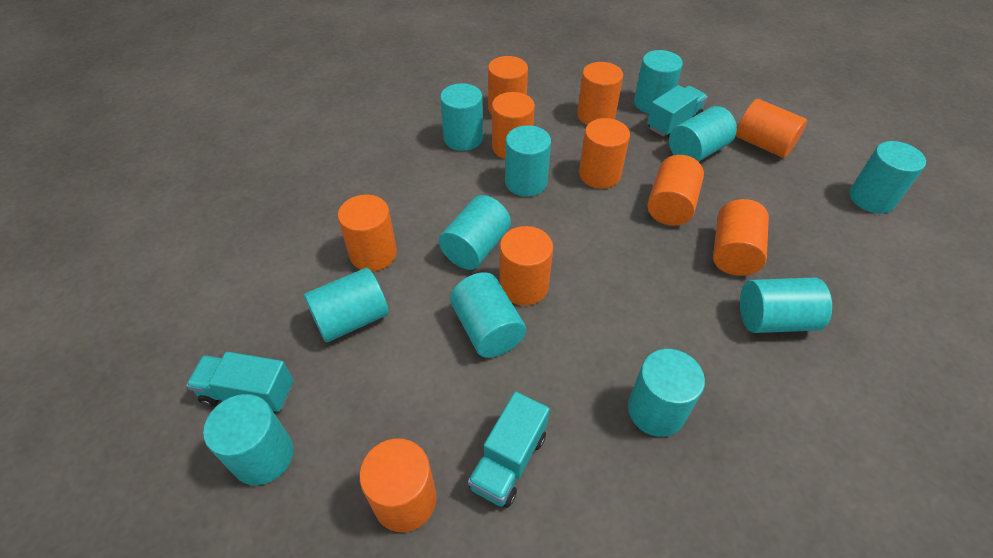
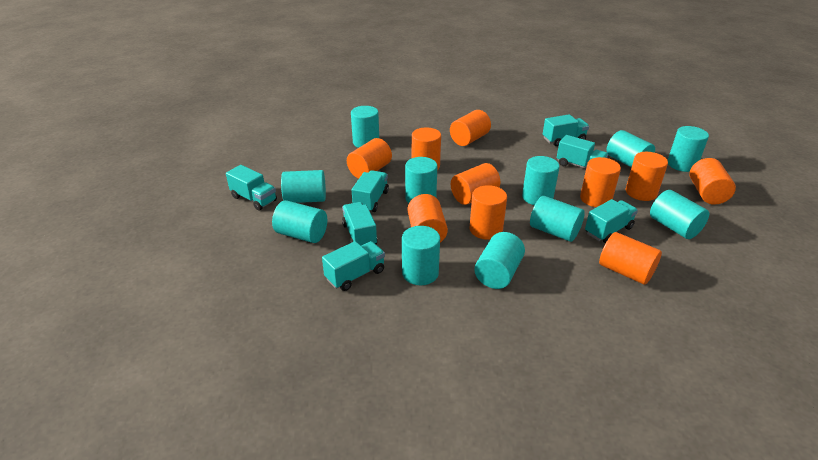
turquoise truck: [186,352,293,413] [468,391,550,508] [647,85,708,138] = 3 -> [226,165,277,210] [322,241,385,291] [342,202,377,245] [352,170,389,212] [543,114,589,146] [557,135,608,169] [585,199,638,243] = 7

